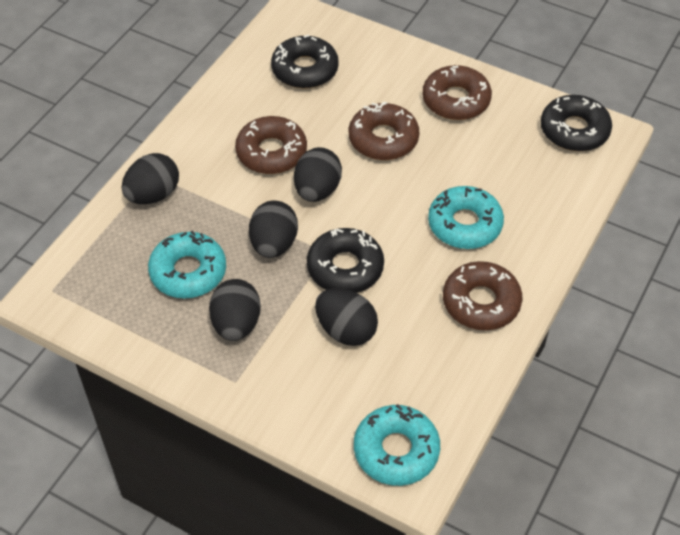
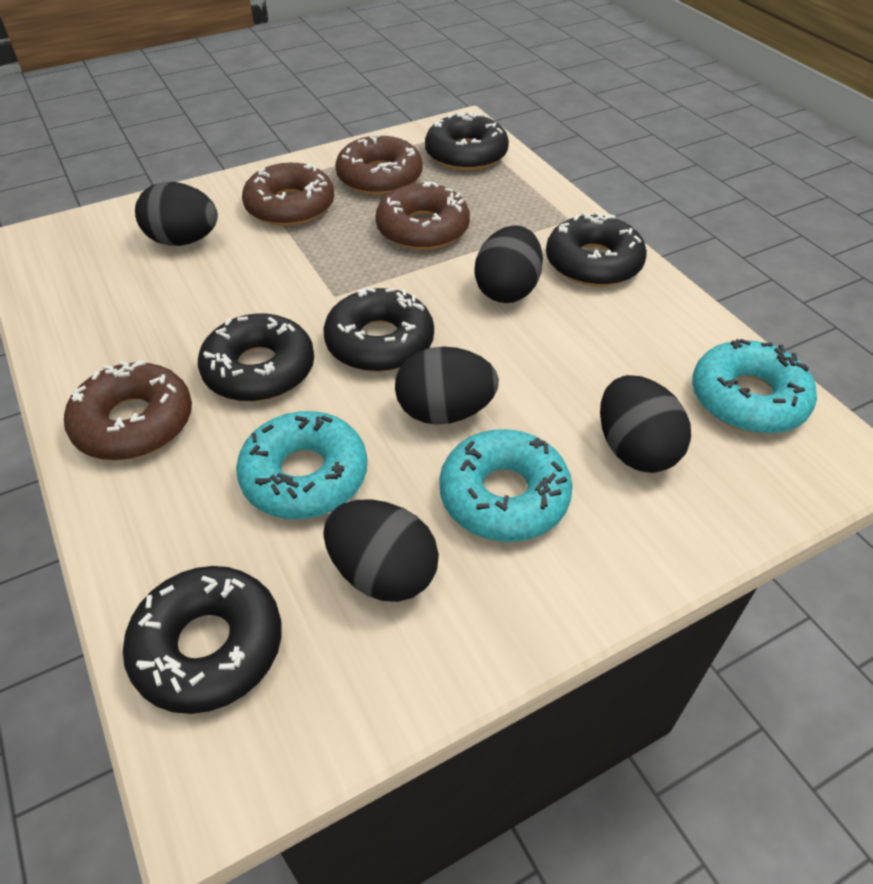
black donut: [271,34,339,89] [307,228,384,293] [541,95,612,151] = 3 -> [123,566,282,714] [198,313,314,402] [323,287,434,372] [425,112,509,171] [546,212,647,286] = 5

